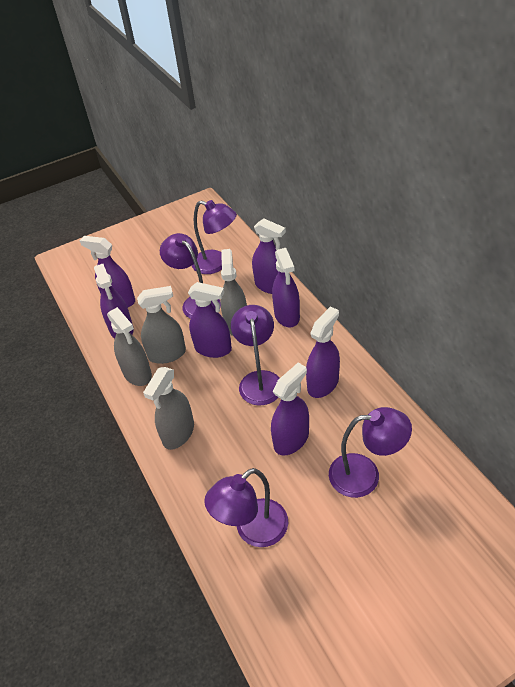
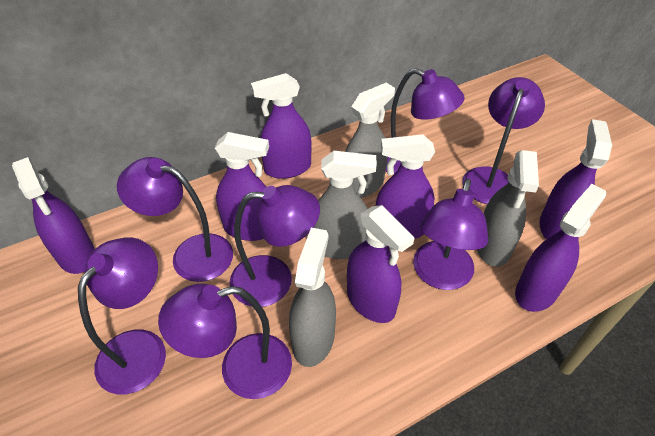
purple lamp: [160,233,221,319] [192,200,237,274] [204,468,288,547] [231,305,280,405] [329,407,412,498] = 5 -> [78,237,166,394] [117,157,233,282] [158,284,292,399] [229,185,320,307] [386,68,464,174] [413,179,489,290] [462,77,545,204] = 7

